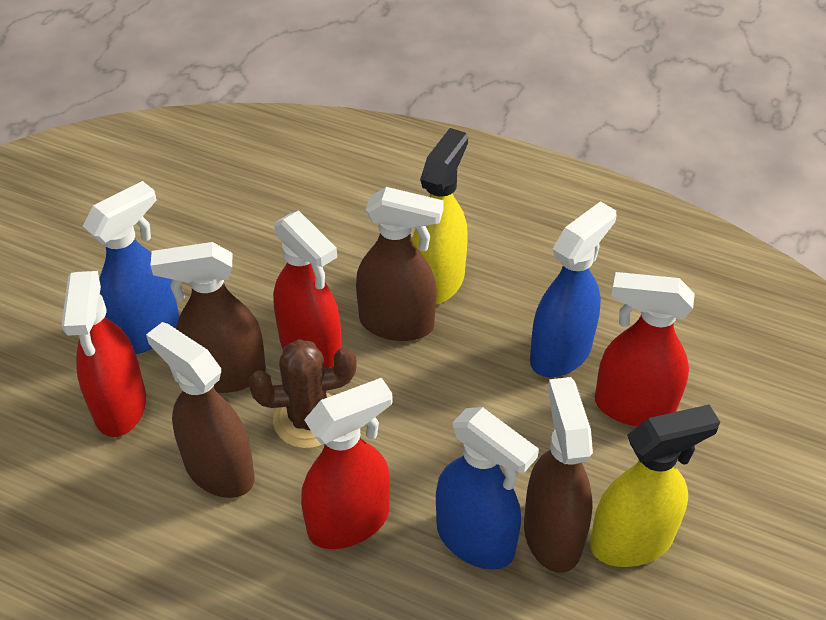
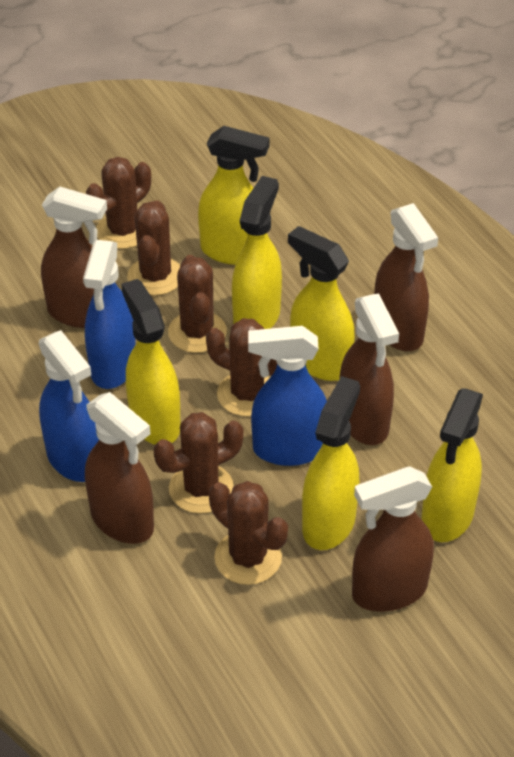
brown cactus: [249,339,357,448] = 1 -> [86,157,151,249] [127,201,180,296] [154,412,244,514] [168,255,227,353] [206,318,277,417] [209,481,288,585] = 6
brown spray bottle: [146,322,255,498] [150,242,266,393] [356,187,444,341] [524,377,593,573] = 4 -> [41,186,107,328] [85,392,154,544] [339,293,399,445] [352,467,434,612] [374,203,438,351] = 5
red spray bottle: [62,271,146,437] [273,210,342,368] [301,378,393,549] [595,272,695,426] = 4 -> none = 0
yellow spray bottle: [412,128,468,305] [590,405,720,567] = 2 -> [121,279,181,445] [198,126,270,265] [232,176,282,329] [288,226,355,381] [302,376,360,550] [422,389,483,542] = 6

